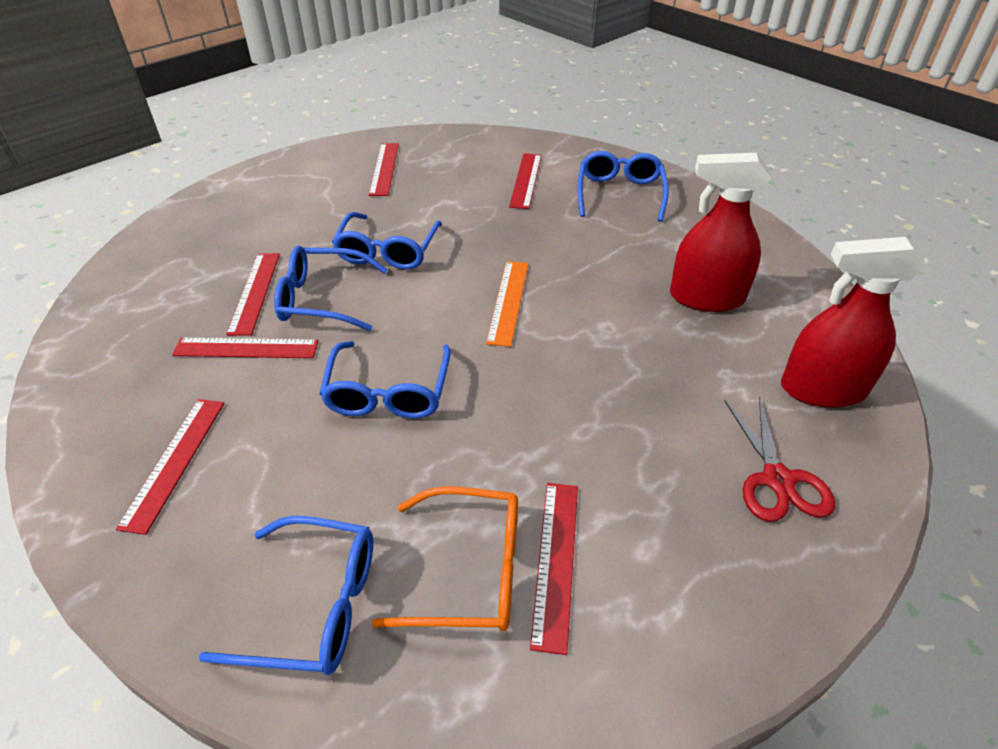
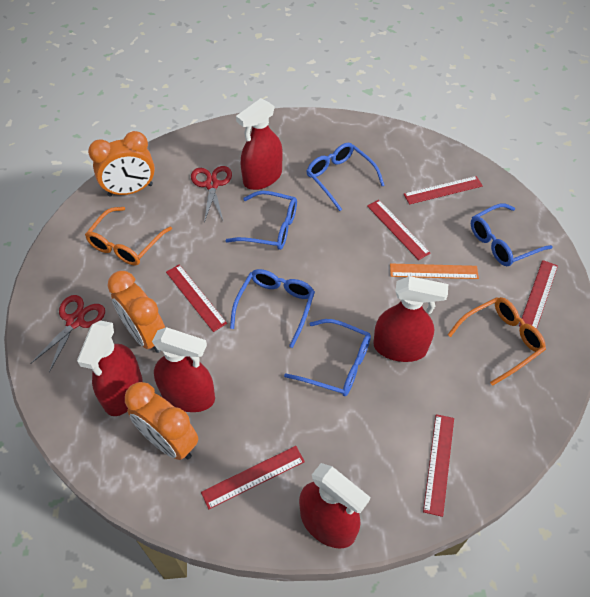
orange clock: none = 0 -> [88,131,155,197] [107,271,165,353] [125,382,199,460] = 3
orange glasses: [372,486,518,631] = 1 -> [85,207,172,266] [447,297,546,386] = 2
red scissors: [725,396,835,522] = 1 -> [30,295,105,372] [191,166,232,223] = 2
red spray bottle: [670,153,771,312] [781,237,925,408] = 2 -> [77,320,142,416] [152,327,215,412] [236,98,283,190] [299,463,371,549] [373,276,448,362] = 5

